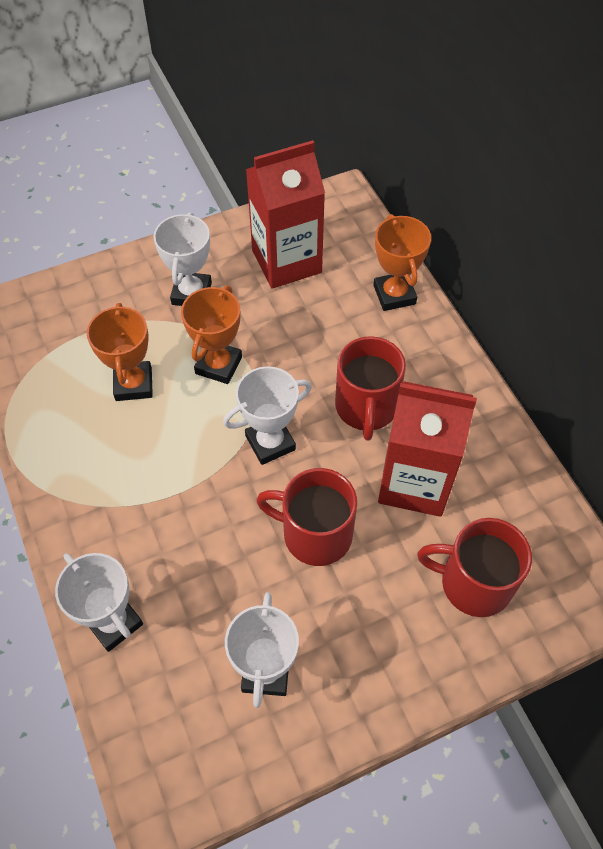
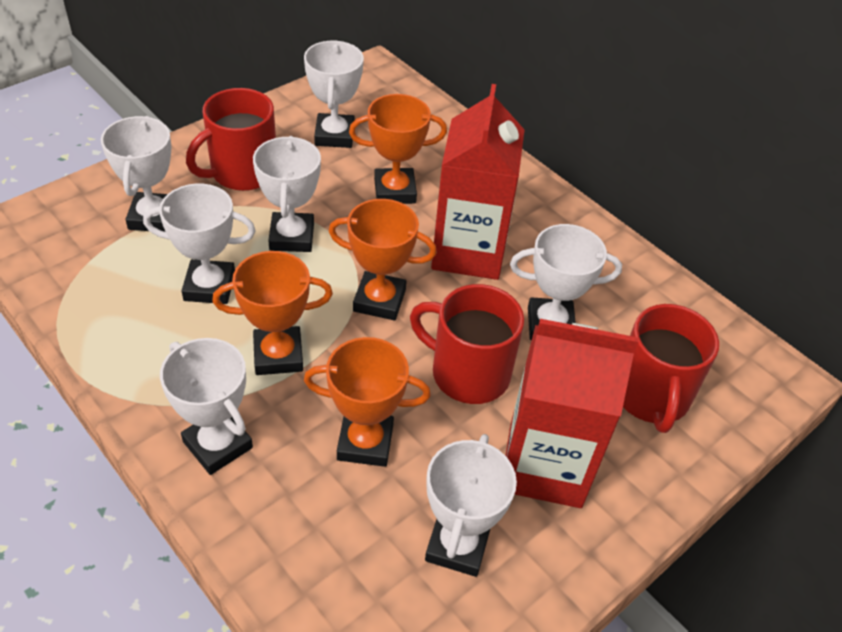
orange trophy: [87,303,153,401] [181,285,242,384] [373,214,431,311] = 3 -> [212,251,333,375] [303,337,431,467] [328,199,437,320] [349,94,447,204] = 4
white trophy: [55,553,143,652] [153,212,212,306] [223,366,312,465] [225,592,299,708] = 4 -> [101,116,171,232] [143,184,256,304] [160,338,253,475] [253,136,321,252] [304,41,364,148] [425,434,517,577] [510,224,622,340] = 7

